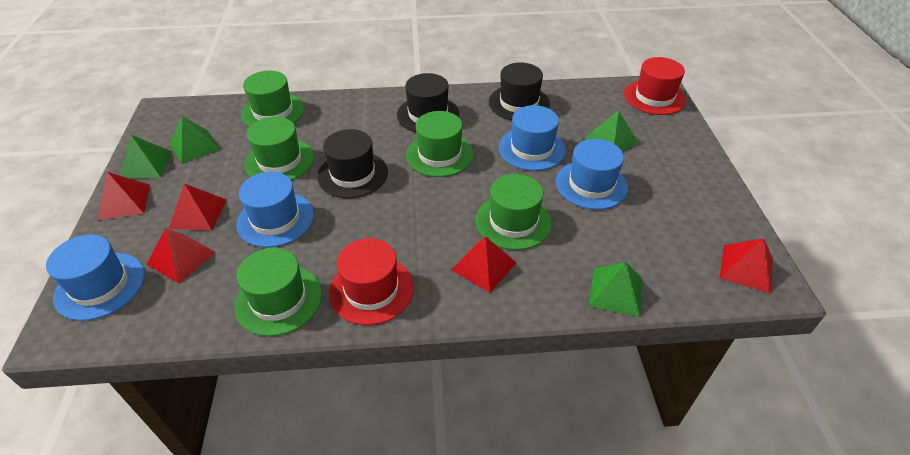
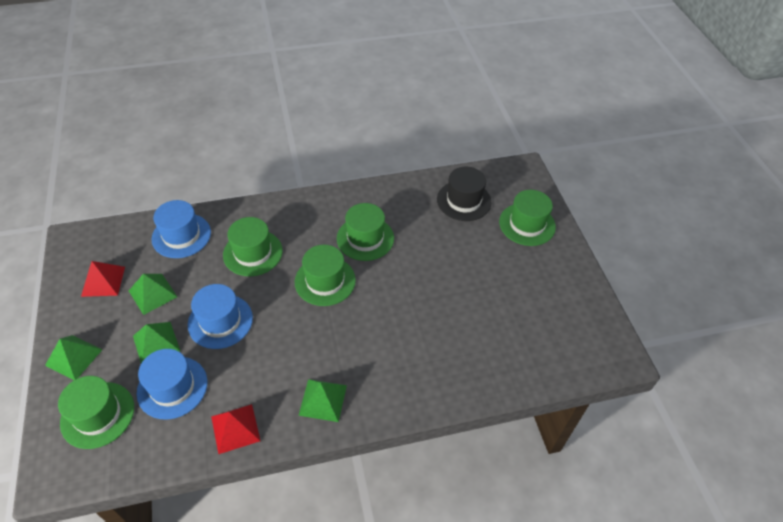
black hat: [317,129,388,198] [397,73,459,132] [489,63,550,120] = 3 -> [437,167,492,221] = 1
blue hat: [46,234,145,321] [236,172,314,248] [499,105,566,171] [556,139,628,210] = 4 -> [137,349,207,420] [152,200,211,258] [188,284,253,349] = 3
red hat: [329,238,414,325] [624,57,686,115] = 2 -> none = 0
red pyramid: [98,172,150,220] [147,228,215,284] [169,184,227,231] [451,236,517,293] [719,238,773,294] = 5 -> [81,261,125,297] [211,404,261,454] = 2

